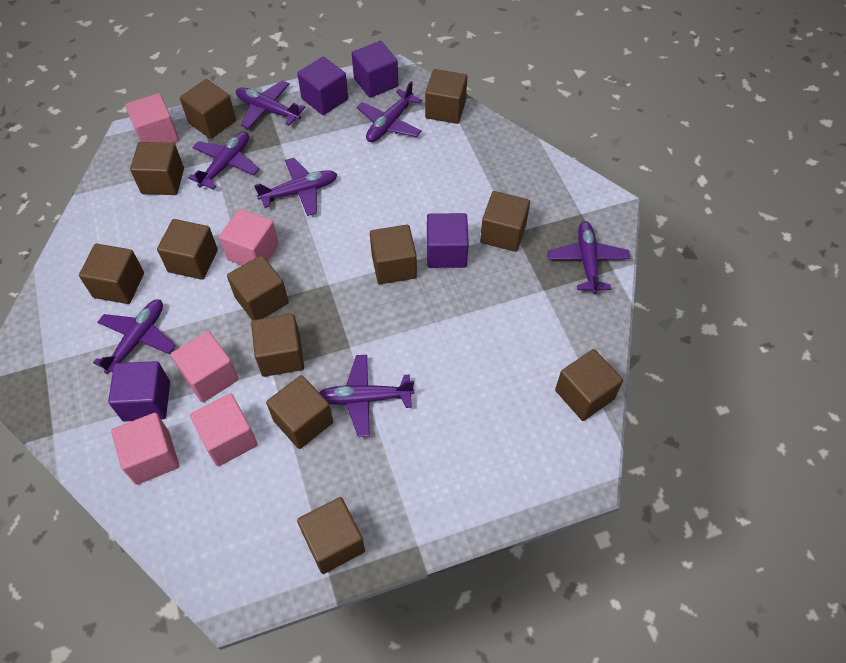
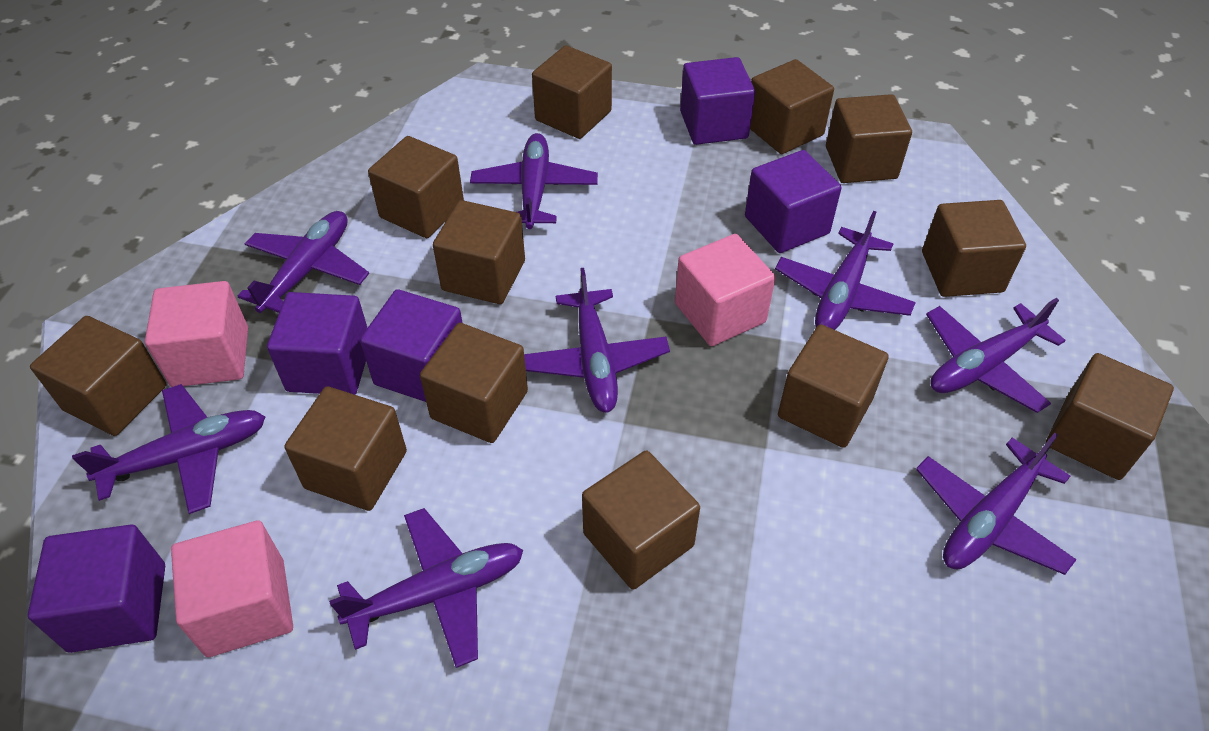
pink cube: [111,413,180,485] [125,93,179,143] [171,331,239,403] [190,393,258,466] [219,209,279,265] = 5 -> [145,281,248,387] [171,520,293,657] [675,234,776,346] = 3
purple cube: [108,361,170,422] [297,57,348,115] [352,41,398,98] [427,213,469,268] = 4 -> [28,524,165,653] [267,292,367,395] [360,289,463,402] [680,57,755,145] [745,150,842,253] = 5
purple plane: [93,299,176,374] [188,132,259,190] [236,80,306,129] [254,158,338,216] [319,355,414,437] [357,81,422,142] [548,221,630,294] = 7 -> [72,384,265,514] [237,211,369,313] [329,508,523,668] [470,133,598,229] [524,268,670,413] [775,211,916,330] [916,433,1077,575] [926,298,1066,413] = 8

